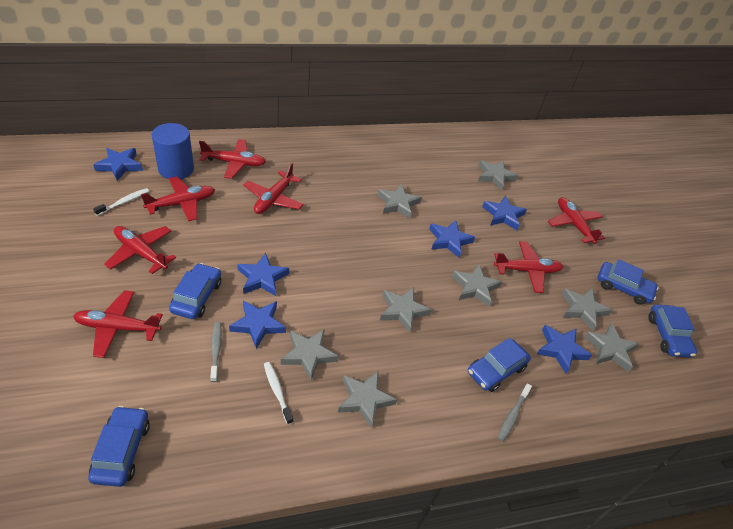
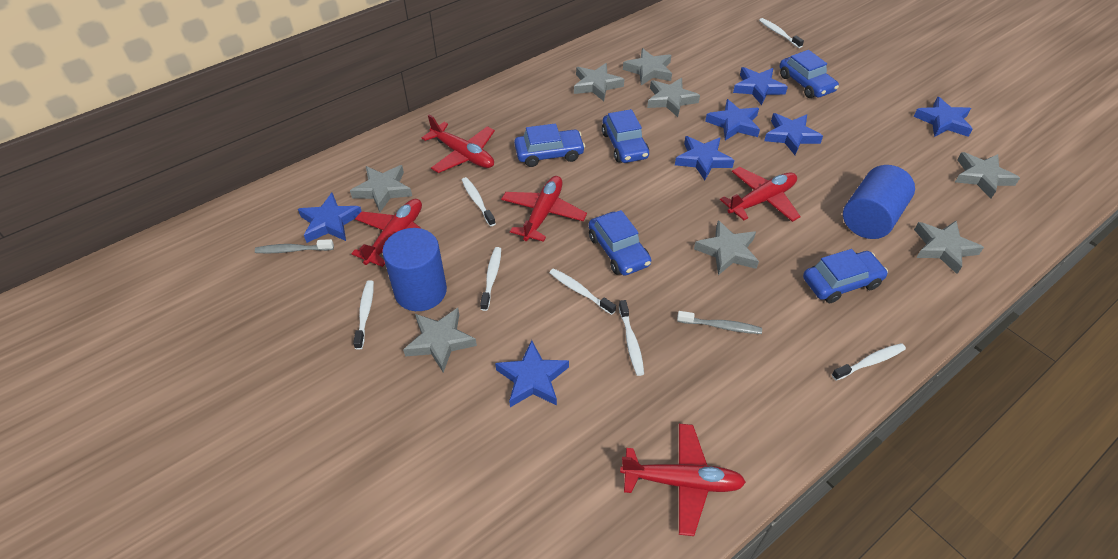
blue cylinder: [152,123,194,179] = 1 -> [382,228,447,311] [843,165,915,239] = 2
blue star: [93,148,143,181] [229,300,286,349] [237,253,289,296] [429,220,475,258] [482,195,527,230] [537,325,592,373] = 6 -> [298,193,361,243] [495,340,569,407] [675,136,734,180] [705,99,760,141] [733,67,788,105] [764,113,823,155] [913,97,973,137] = 7
red plane: [73,290,163,358] [104,226,176,274] [141,176,215,221] [199,139,266,179] [244,163,304,214] [494,241,563,293] [548,197,605,244] = 7 -> [352,199,422,267] [422,115,495,173] [501,176,587,242] [620,424,746,536] [720,167,801,222] = 5
white toothbrush: [93,188,149,216] [264,362,293,425] = 2 -> [353,280,374,350] [462,177,496,226] [480,247,501,311] [549,268,616,315] [619,300,644,376] [759,18,804,48] [832,343,906,381] = 7

